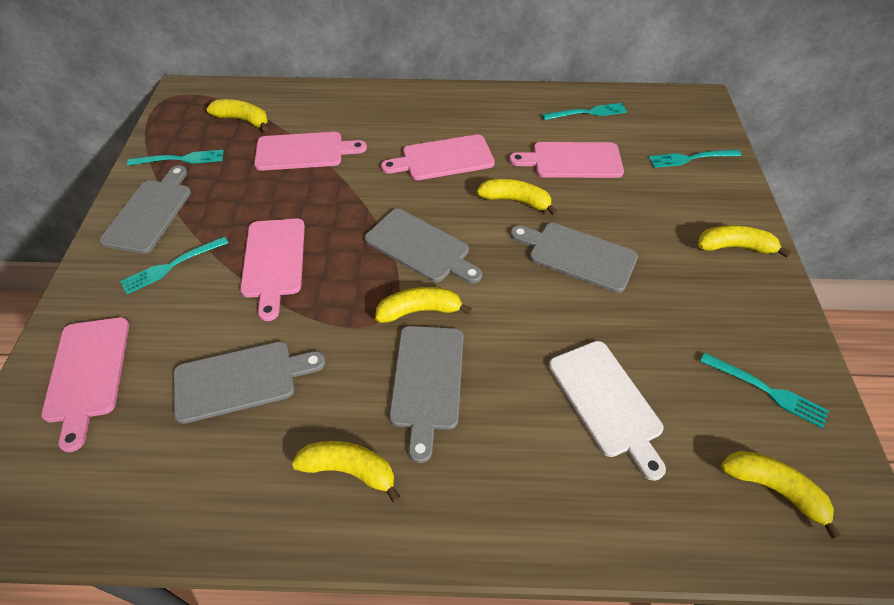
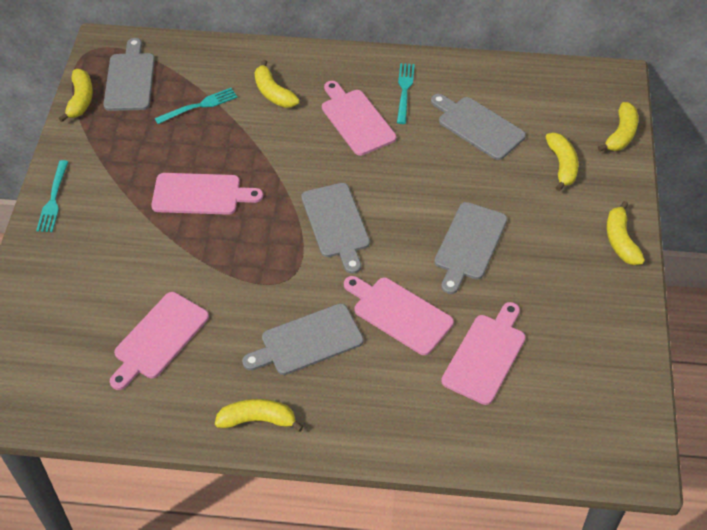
turquoise fork: [120,236,228,294] [127,150,224,166] [542,103,627,120] [648,149,741,168] [700,352,829,429] = 5 -> [36,160,68,232] [154,88,237,124] [397,63,415,124] = 3
white cutting board: [549,341,666,481] = 1 -> none = 0

